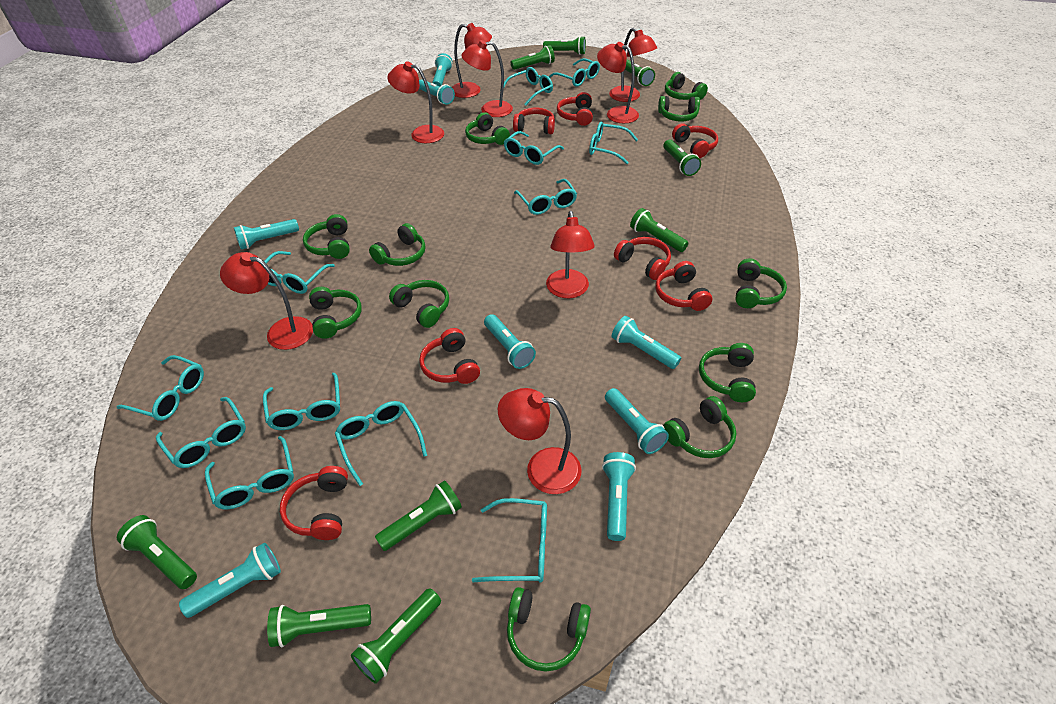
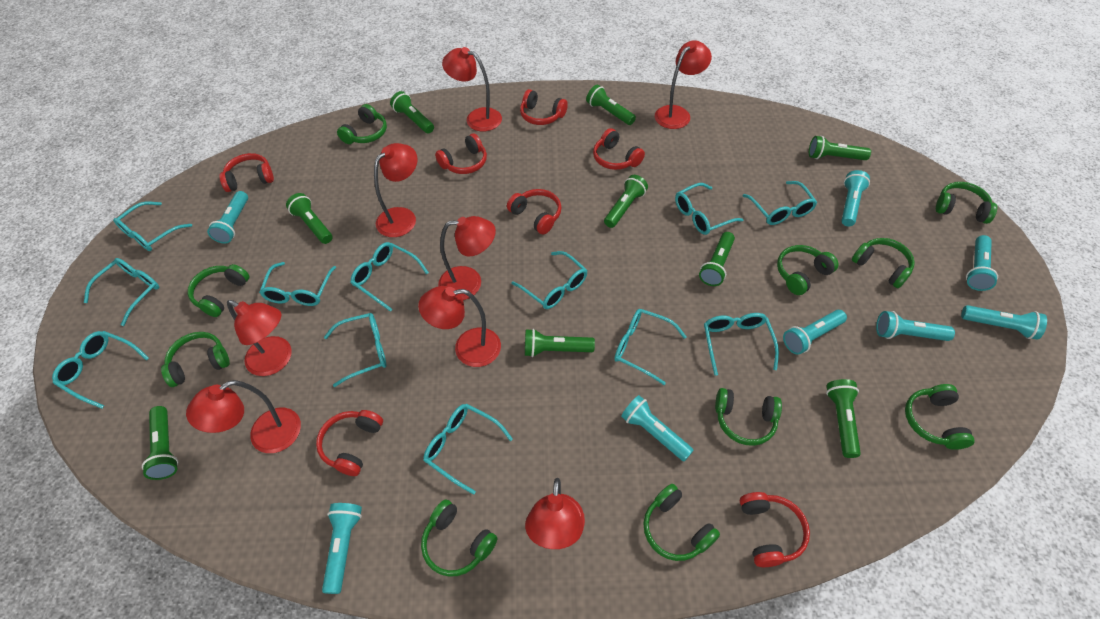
green headphones: [303,214,350,259] [309,287,362,339] [369,223,426,266] [389,280,449,328] [465,112,510,145] [507,587,591,672] [658,96,700,122] [663,396,736,458] [665,72,708,100] [699,343,756,402] [735,259,787,308] = 11 -> [161,332,230,387] [188,264,250,317] [337,104,387,144] [421,500,497,577] [643,484,720,561] [715,388,782,446] [777,245,839,295] [852,238,915,288] [905,384,975,450] [936,182,997,224] = 10

